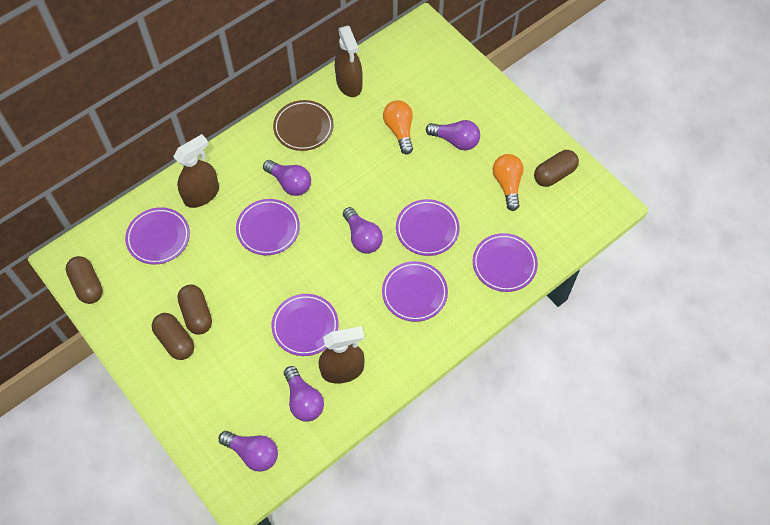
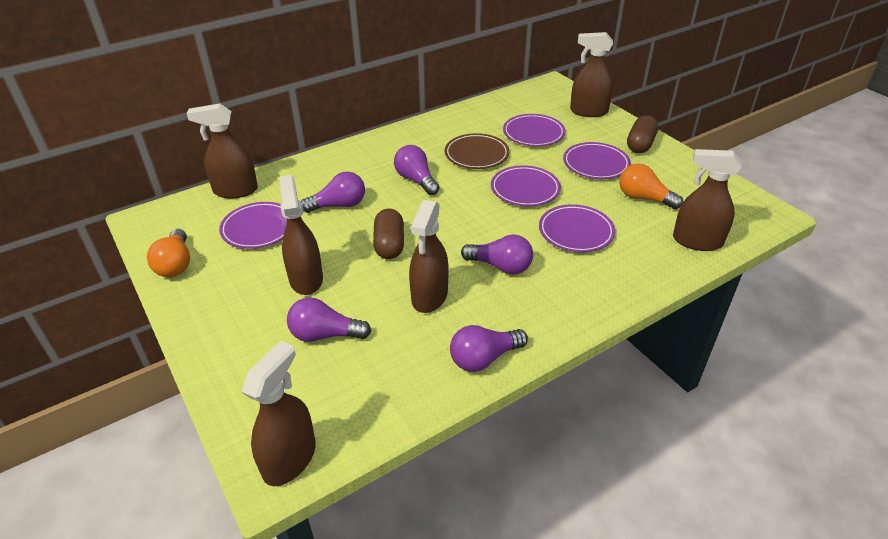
brown capsule: [65,256,103,304] [152,313,194,360] [177,284,212,335] [534,150,579,187] = 4 -> [373,209,404,259] [627,115,658,153] = 2
brown spray bottle: [173,134,219,208] [319,326,365,384] [335,25,363,97] = 3 -> [187,104,258,198] [242,341,316,486] [279,175,323,295] [409,200,449,313] [570,32,613,117] [673,149,742,251] = 6
purple plate: [125,207,190,265] [236,199,300,255] [271,294,339,356] [382,261,448,322] [396,199,460,256] [473,233,538,292] = 6 -> [219,202,287,249] [491,165,561,206] [503,114,566,146] [539,204,615,252] [563,142,631,179] = 5

